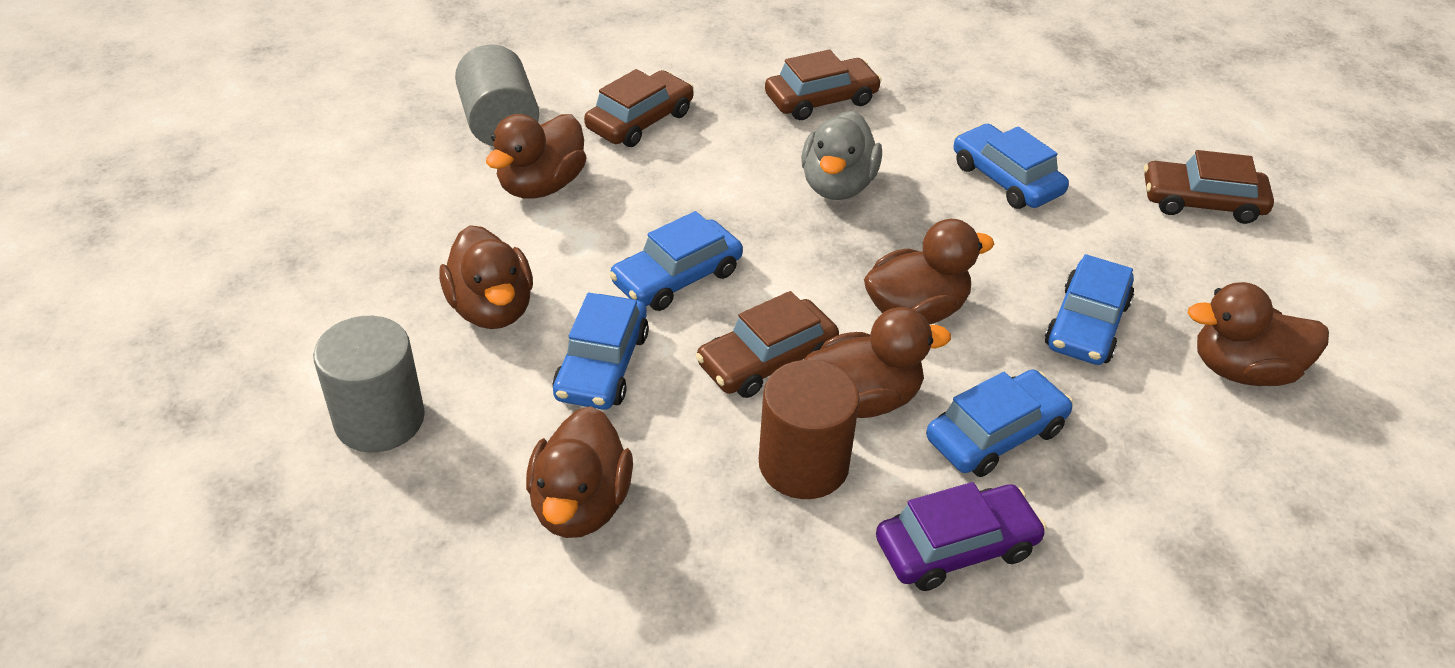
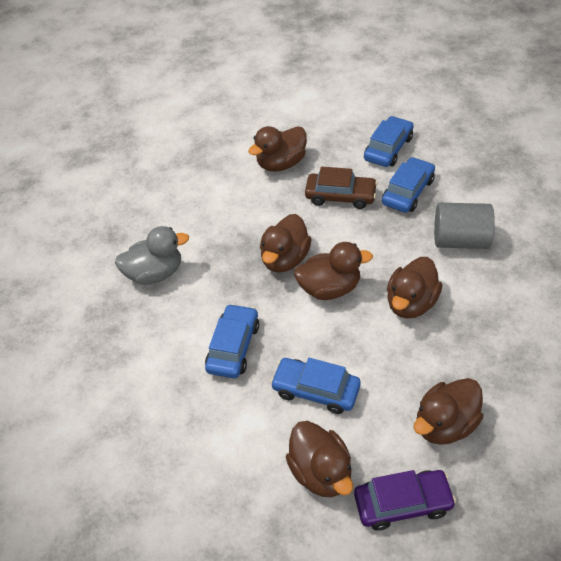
blue car: [553,293,649,410] [609,211,743,311] [926,370,1073,477] [954,124,1069,209] [1045,254,1134,365] = 5 -> [205,304,259,378] [270,358,361,414] [364,116,414,167] [382,157,435,213] = 4
brown car: [584,69,693,147] [696,291,839,398] [765,49,882,120] [1144,150,1274,224] = 4 -> [305,167,378,209] = 1
brown cylinder: [759,360,860,499] = 1 -> none = 0
grey cylinder: [313,316,425,452] [455,44,539,146] = 2 -> [434,203,495,249] = 1

